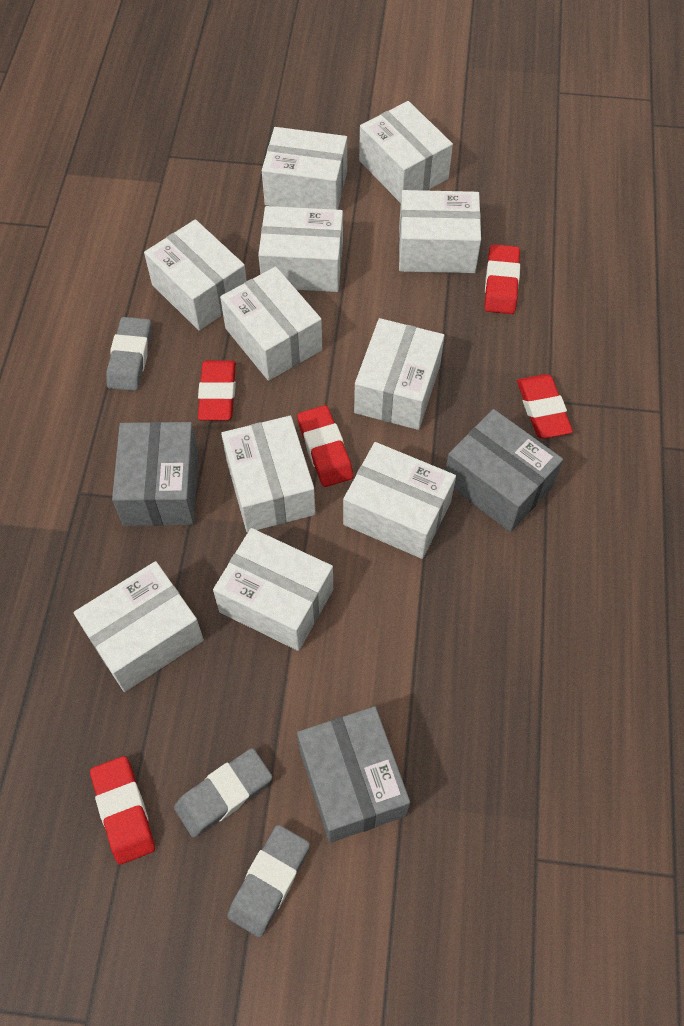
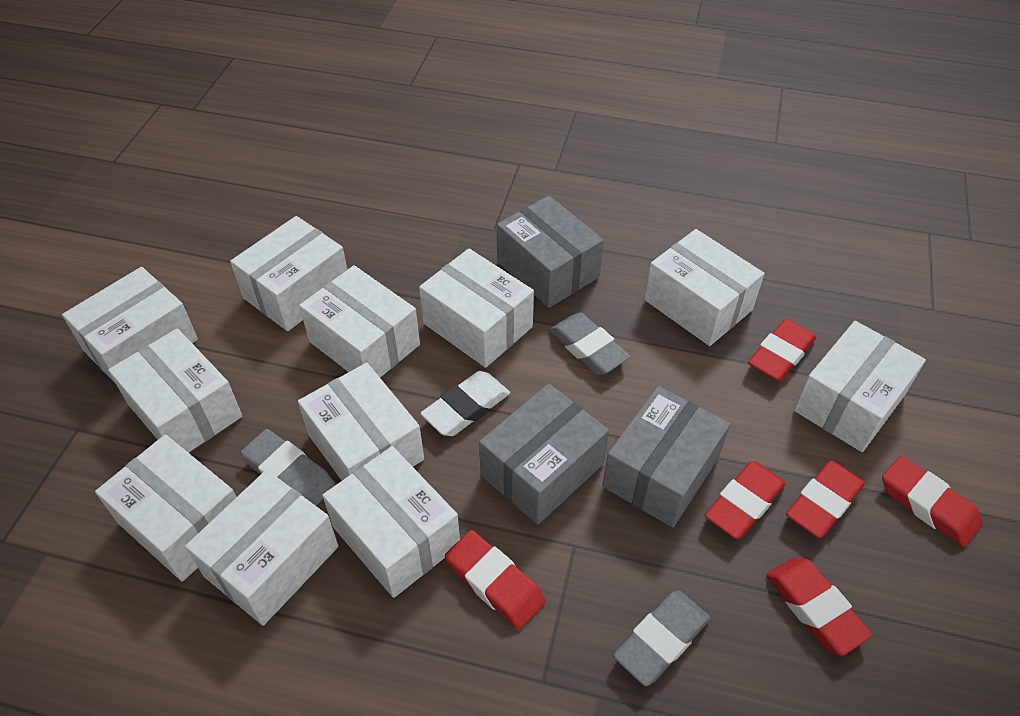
red eraser: [90,756,155,865] [198,360,236,421] [297,405,353,487] [485,244,520,314] [517,374,573,439] = 5 -> [445,530,546,629] [705,461,786,539] [748,319,816,381] [766,557,873,656] [786,460,865,538] [882,456,983,547] = 6
white eraser: none = 0 -> [421,371,510,436] = 1

